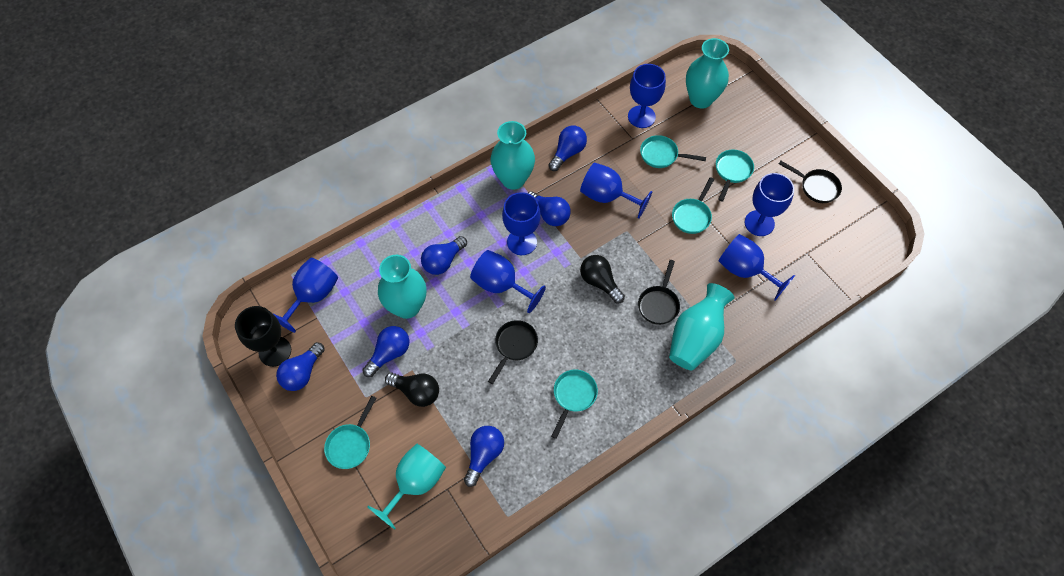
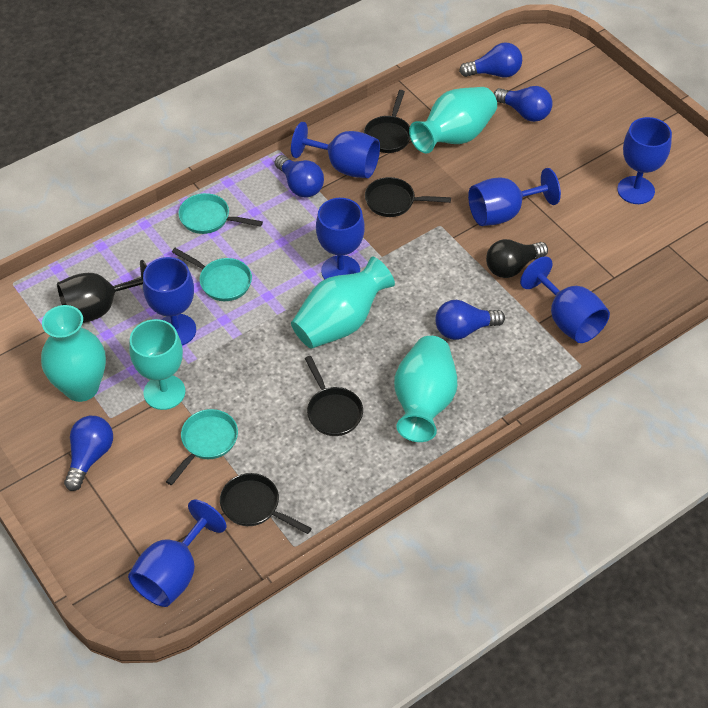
black light bulb: [385,373,439,407] [580,255,625,303] = 2 -> [486,239,548,278] = 1
black pan: [488,320,538,384] [638,260,680,325] [779,161,842,203] = 3 -> [220,473,312,534] [305,356,363,436] [364,90,411,153] [365,177,451,217] = 4
blue light bulb: [276,342,325,391] [362,326,410,377] [421,236,467,275] [464,426,504,487] [528,191,571,226] [549,126,587,171] = 6 -> [64,416,113,491] [275,155,324,198] [435,300,505,340] [459,43,522,77] [493,86,553,122] = 5
turquoise pan: [324,396,376,469] [551,370,598,439] [640,135,706,168] [672,177,714,234] [716,150,754,202] = 5 -> [166,409,238,485] [172,248,252,301] [178,193,263,234] = 3

